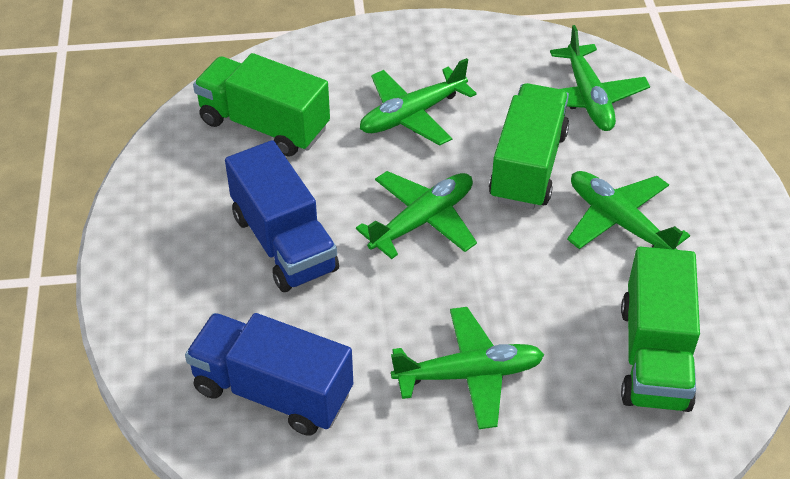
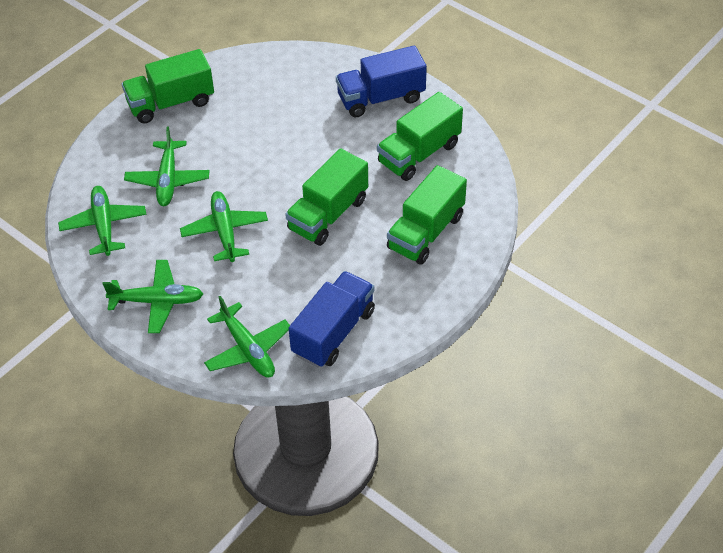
green truck: [193,53,330,157] [489,83,569,209] [621,247,700,412] = 3 -> [122,49,214,124] [285,148,368,246] [377,92,463,181] [387,165,467,265] = 4

